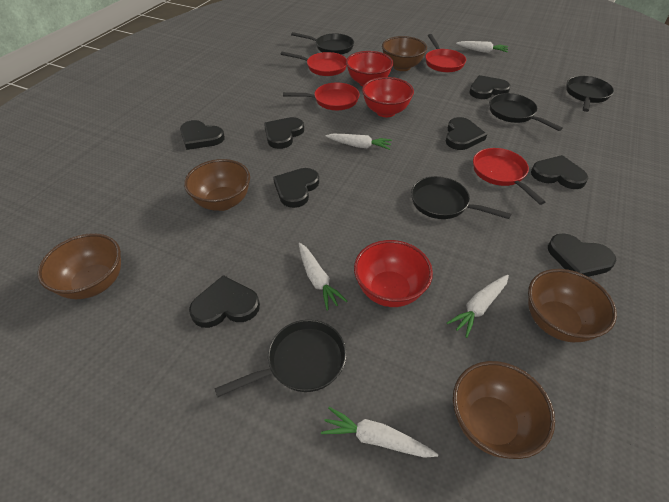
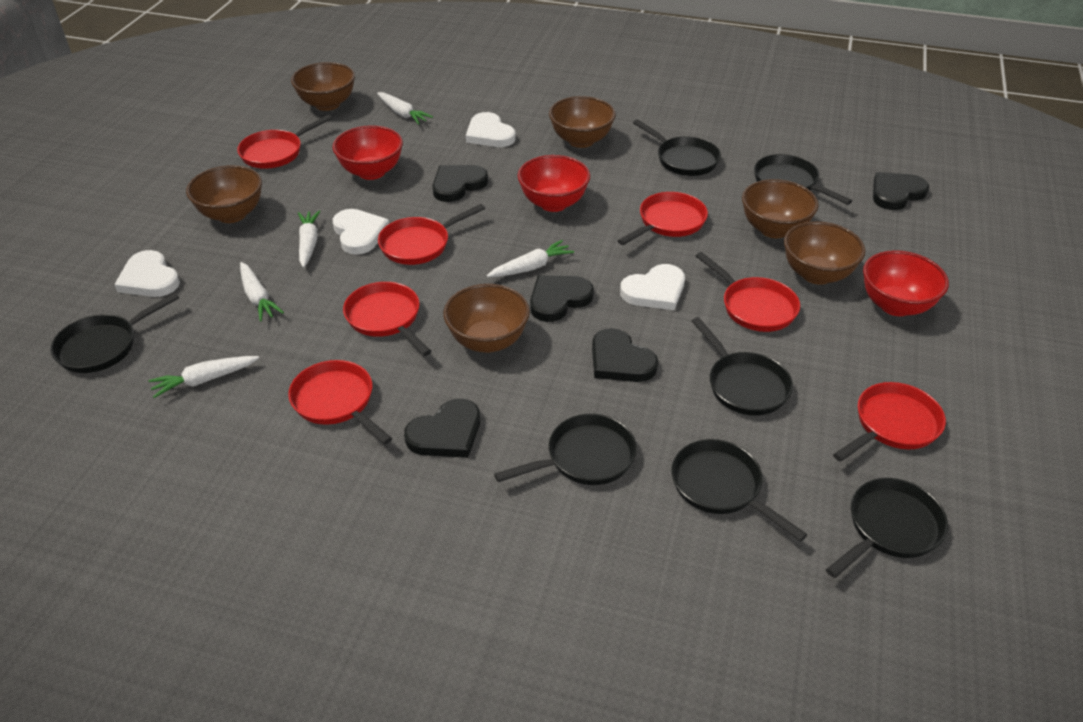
black heart: [180,120,225,150] [189,275,260,328] [264,117,304,149] [273,168,319,208] [446,117,487,150] [469,75,511,99] [531,155,588,189] [548,233,616,277] = 8 -> [404,399,480,458] [432,165,488,202] [530,275,594,322] [592,328,658,382] [873,172,929,210] = 5
black pan: [214,320,347,397] [291,32,354,55] [411,176,511,219] [489,93,563,131] [566,76,614,112] = 5 -> [51,293,179,373] [494,414,637,485] [633,119,721,176] [671,439,808,542] [692,317,793,416] [754,154,852,205] [826,478,948,578] = 7
brown bowl: [38,233,121,299] [184,159,250,211] [382,36,427,71] [453,361,555,459] [528,269,617,342] = 5 -> [186,165,262,223] [291,62,355,111] [443,284,530,353] [549,96,616,148] [742,179,818,238] [784,221,865,285] = 6
red pan: [281,51,347,76] [283,83,360,110] [425,34,466,72] [473,148,546,205] = 4 -> [237,115,332,169] [288,360,392,445] [343,282,432,356] [378,204,485,265] [618,192,708,245] [696,252,800,332] [833,382,946,462] = 7
white heart: none = 0 -> [114,250,180,297] [333,209,389,255] [466,112,516,147] [620,264,685,310] = 4

